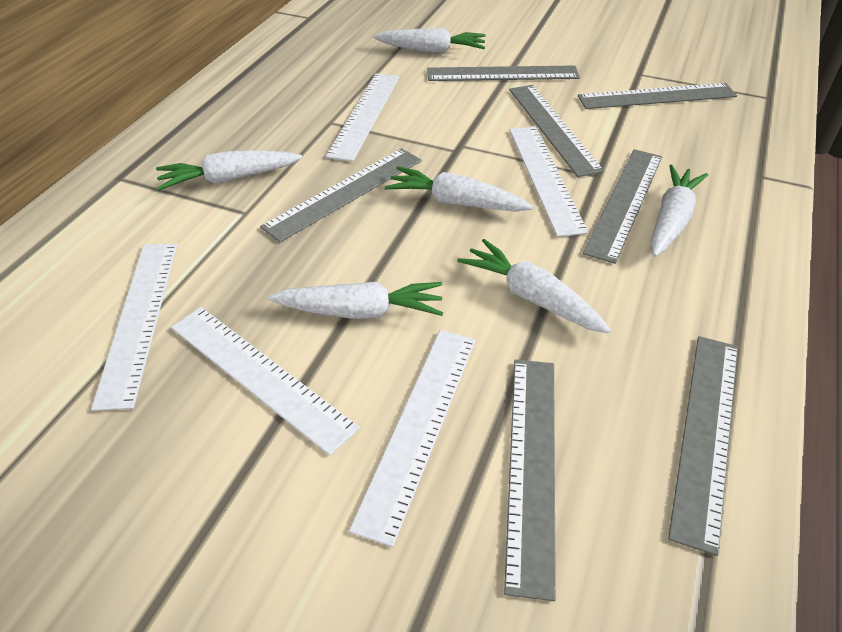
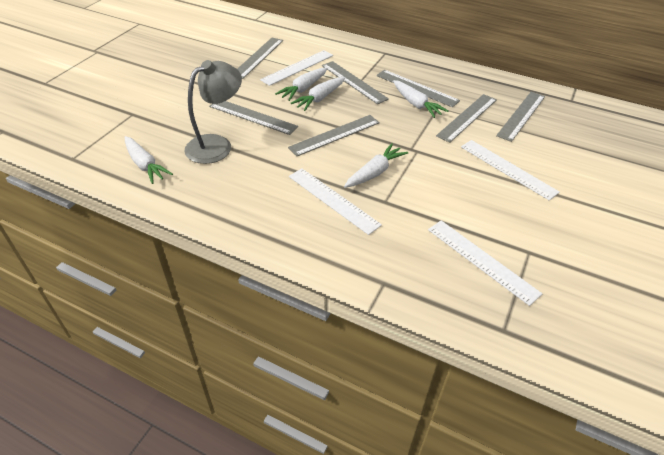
grey lamp: none = 0 -> [184,60,242,164] = 1
white carrot: [156,150,302,191] [268,282,443,319] [373,28,486,53] [384,166,533,212] [457,239,611,334] [651,164,708,257] = 6 -> [125,136,173,184] [275,68,328,101] [291,77,345,111] [344,143,408,188] [393,80,448,118] = 5
white ruler: [91,243,177,411] [171,307,360,456] [326,73,399,162] [349,330,476,547] [509,126,589,237] = 5 -> [260,50,333,86] [289,168,382,235] [428,220,542,306] [461,140,560,201] = 4

